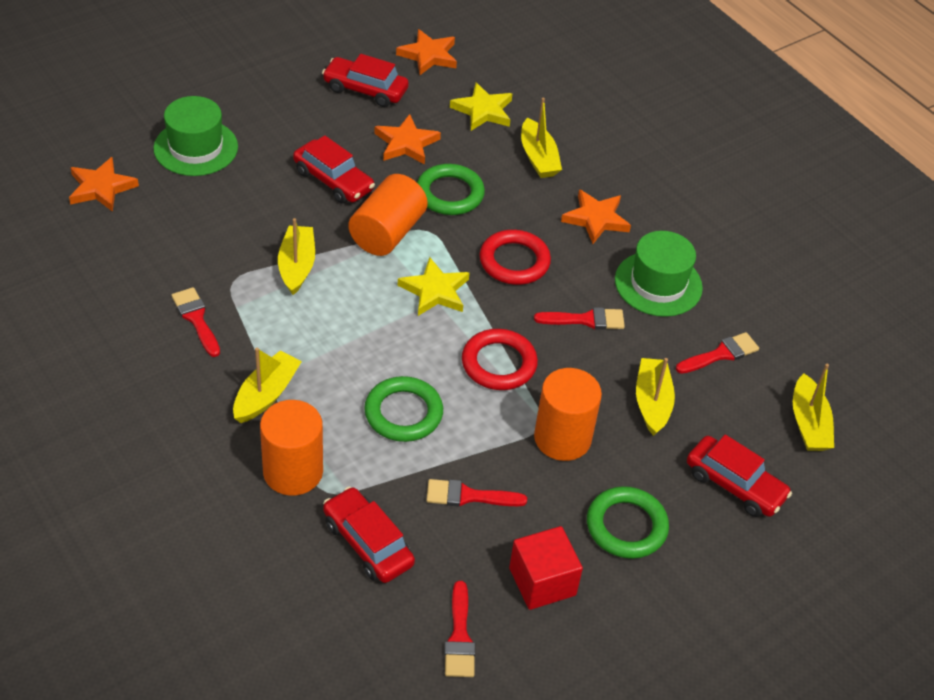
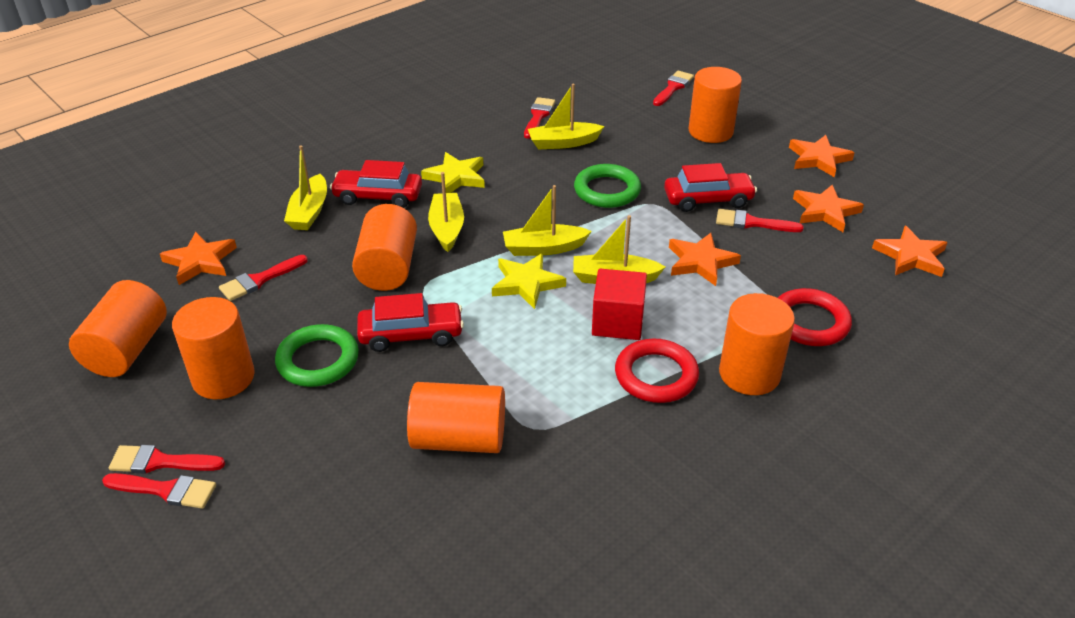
green hat: [153,96,238,176] [615,231,703,317] = 2 -> none = 0
green ring: [364,376,443,442] [417,164,485,215] [587,486,669,559] = 3 -> [275,324,359,387] [574,164,641,208] = 2
orange cylinder: [260,400,323,496] [348,174,428,256] [534,368,602,461] = 3 -> [69,280,167,377] [172,297,255,399] [352,204,417,291] [407,382,505,453] [688,67,742,143] [719,293,795,395] = 6
orange star: [69,157,139,212] [374,114,441,165] [396,29,457,75] [561,189,631,244] = 4 -> [160,232,237,285] [669,233,741,286] [789,135,855,177] [793,185,864,232] [872,226,948,277] = 5
red brush: [171,287,220,357] [426,479,527,507] [445,581,475,677] [534,307,625,330] [676,332,759,374] = 5 -> [102,473,216,509] [109,445,225,474] [219,255,308,301] [524,97,555,139] [653,71,694,106] [716,209,804,232] = 6
red car: [293,135,375,203] [322,54,409,107] [323,487,415,583] [687,434,792,517] = 4 -> [330,160,422,208] [357,293,464,352] [664,163,757,212] = 3

